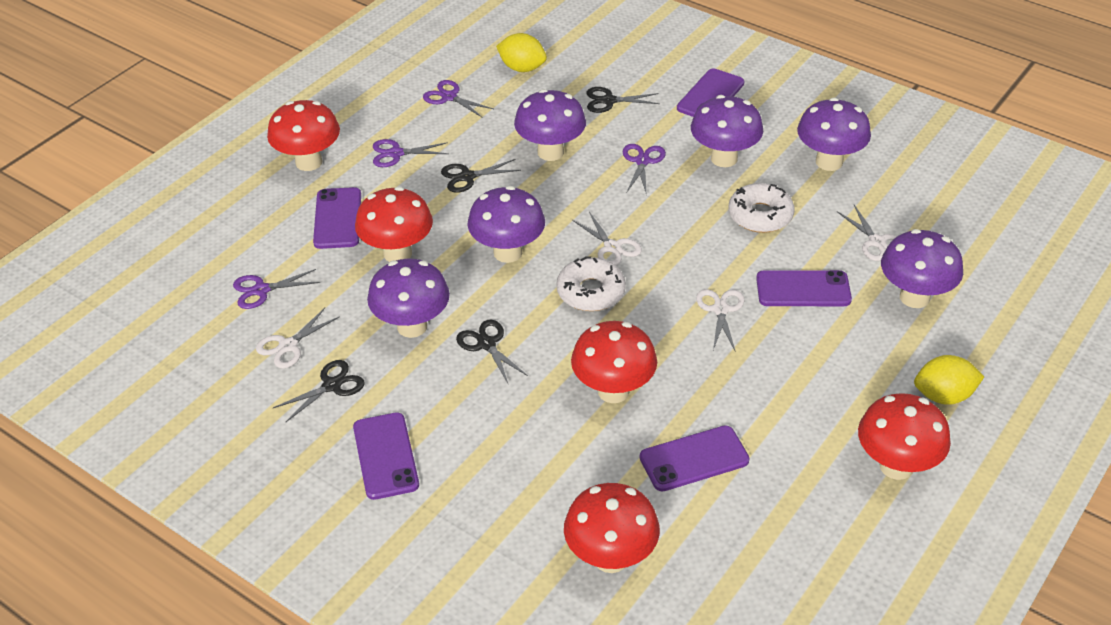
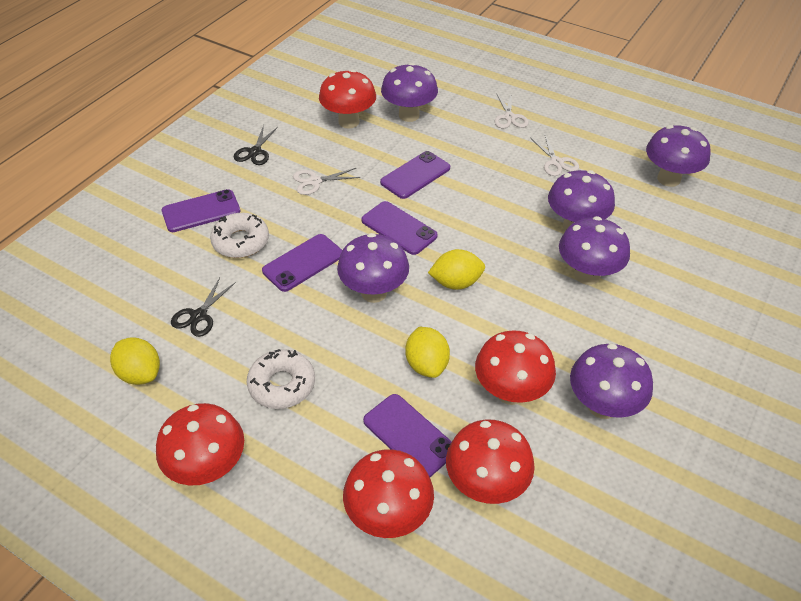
black scissors: [273,360,365,422] [441,159,521,193] [456,320,528,383] [587,87,660,113] = 4 -> [171,278,236,337] [234,125,278,165] = 2
purple scissors: [233,269,320,309] [373,139,449,167] [423,80,494,118] [623,144,666,196] = 4 -> none = 0
white scissors: [256,308,340,369] [572,212,642,266] [696,289,744,352] [837,205,897,261] = 4 -> [293,168,360,195] [494,94,529,128] [531,135,579,176] = 3
yellow lemon: [496,33,547,72] [914,355,985,405] = 2 -> [110,337,160,385] [405,327,450,378] [428,249,485,290] = 3

